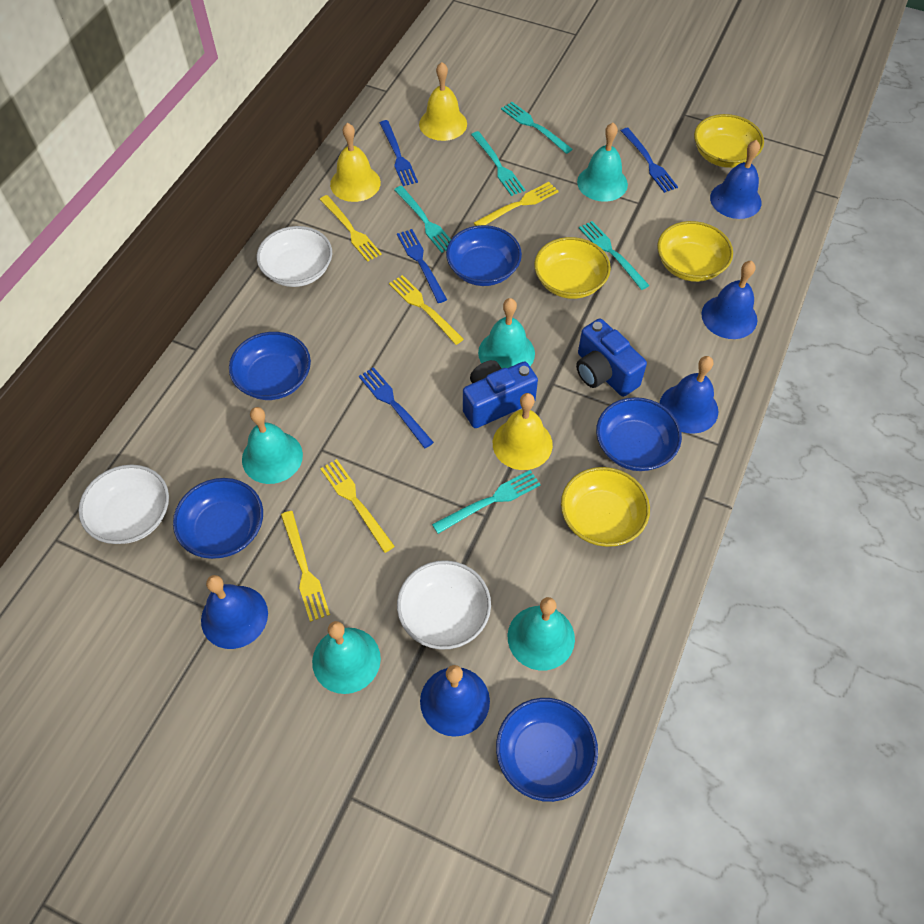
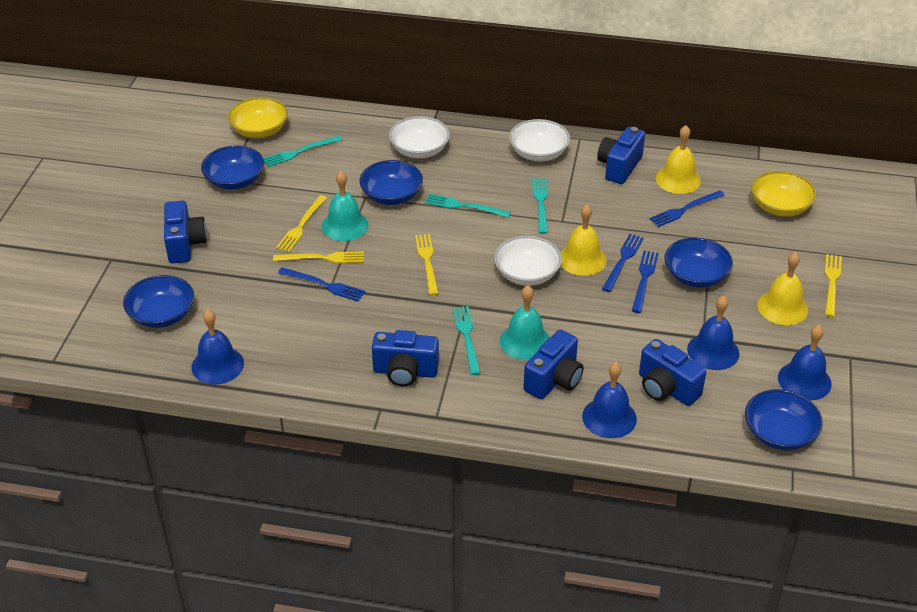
blue bell: [201,575,268,649] [420,665,490,737] [659,356,718,434] [701,261,757,339] [710,140,762,219] = 5 -> [191,309,244,385] [582,362,637,438] [687,295,739,370] [778,325,832,400] = 4
blue camera: [463,360,538,428] [576,318,647,397] = 2 -> [164,201,207,263] [372,330,439,386] [523,330,584,399] [597,127,645,184] [639,339,706,406] = 5
turquoise bell: [242,407,303,484] [312,621,381,694] [478,298,535,368] [507,597,575,670] [577,123,628,202] = 5 -> [322,171,369,241] [500,286,550,360] = 2
turquoise fork: [394,186,451,253] [432,470,541,534] [471,131,525,196] [501,102,573,154] [579,221,650,290] = 5 -> [263,136,342,167] [425,194,511,218] [453,306,480,375] [532,178,548,234] = 4
yellow bowl: [534,237,611,299] [561,467,650,547] [657,221,733,282] [694,114,764,168] = 4 -> [228,97,288,138] [751,171,816,217] = 2
yellow fork: [281,511,330,622] [319,195,382,262] [320,459,395,553] [389,275,464,345] [474,182,559,226] = 5 -> [273,252,364,263] [276,195,327,252] [415,234,439,295] [825,254,842,317] = 4

